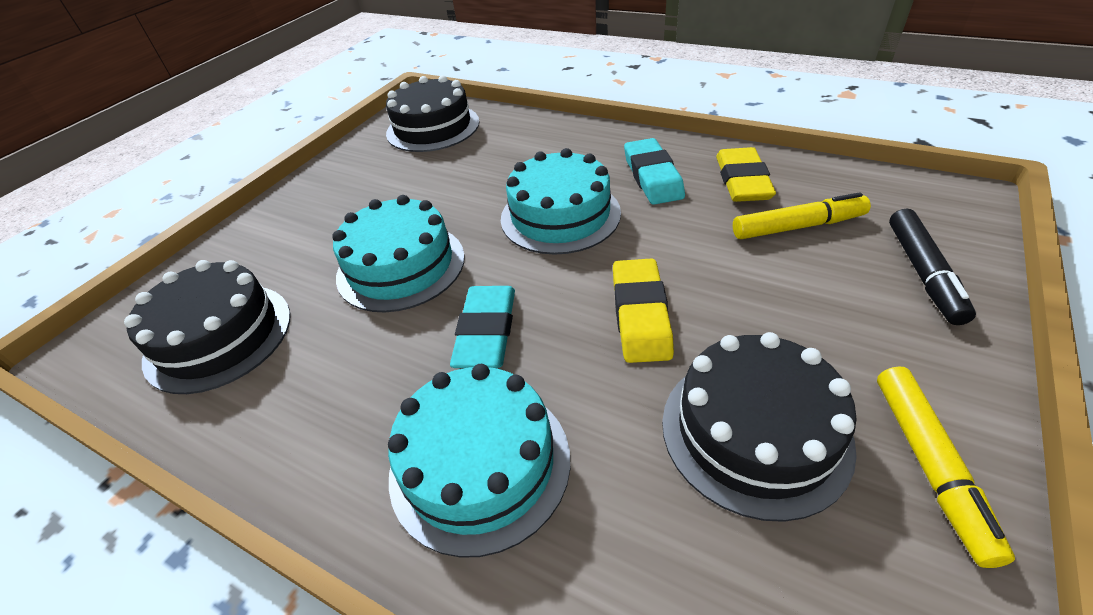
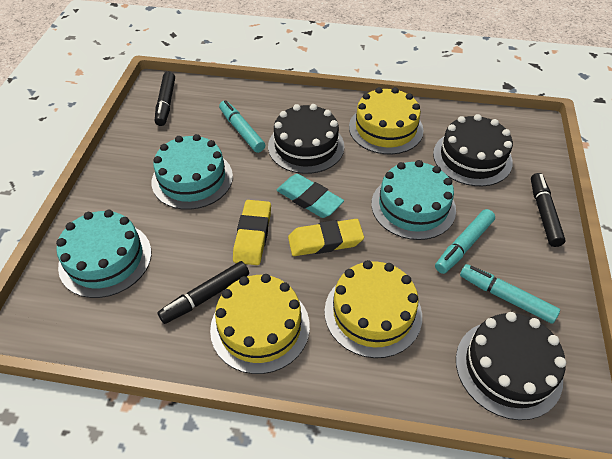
black marker: [889,209,976,325] = 1 -> [155,72,175,126] [157,261,249,324] [531,173,566,247] = 3
turquoise eraser: [450,286,515,368] [624,138,685,205] = 2 -> [277,174,344,218] = 1
turquoise marker: none = 0 -> [219,100,265,153] [435,209,495,274] [460,264,560,324] = 3
yellow cake: none = 0 -> [210,274,310,374] [324,260,422,358] [349,87,424,154] = 3
yellow marker: [733,192,871,239] [877,366,1015,568] = 2 -> none = 0

